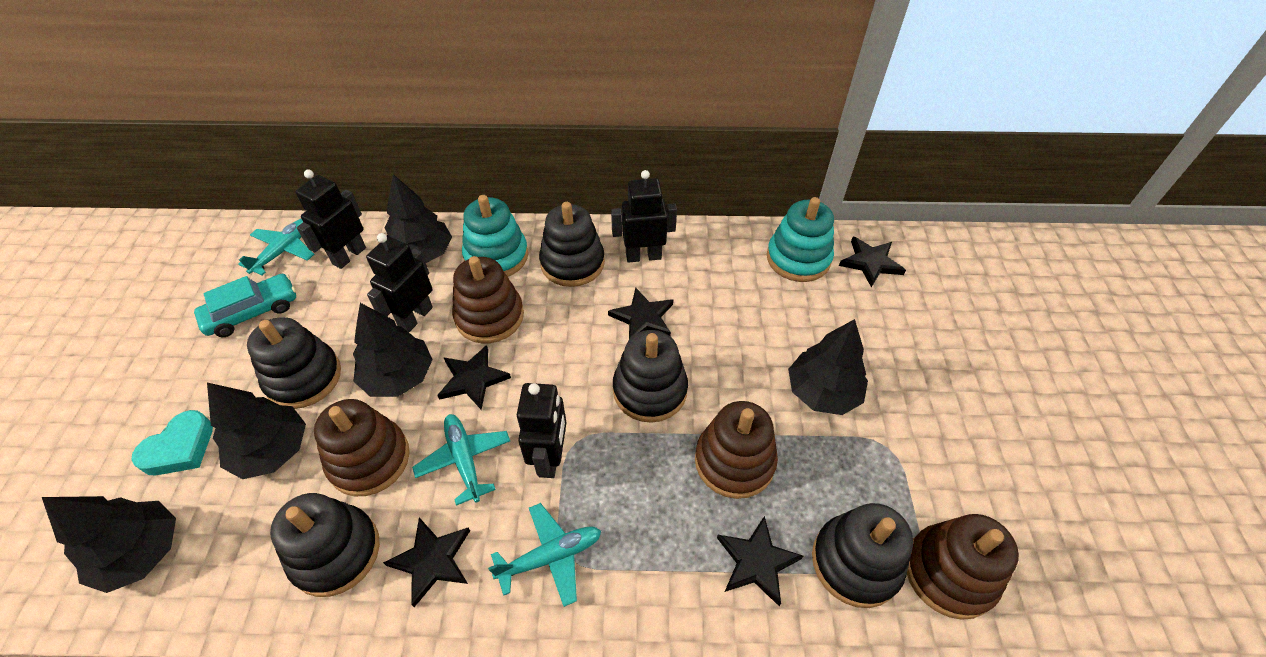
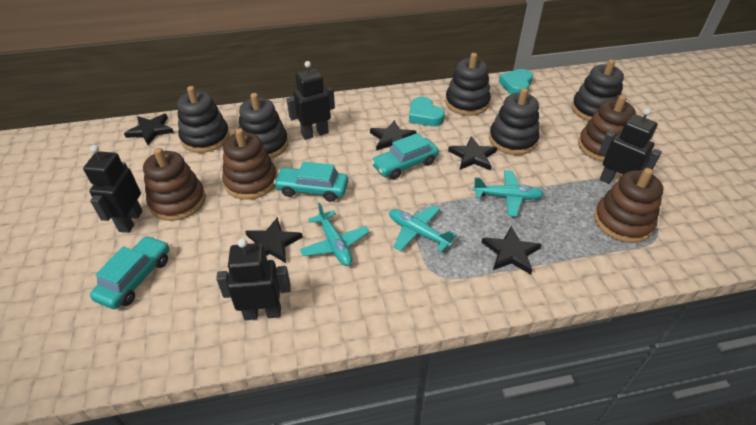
black tree: [42,496,176,593] [207,383,306,479] [353,303,433,397] [385,174,452,263] [788,319,868,415] = 5 -> none = 0
turquoise car: [194,274,296,337] = 1 -> [90,236,169,309] [274,162,348,202] [371,133,439,179] = 3
turquoise heart: [132,410,213,475] = 1 -> [409,97,445,126] [499,69,533,94] = 2
turquoise stacking toy: [462,195,528,276] [767,197,834,282] = 2 -> none = 0

